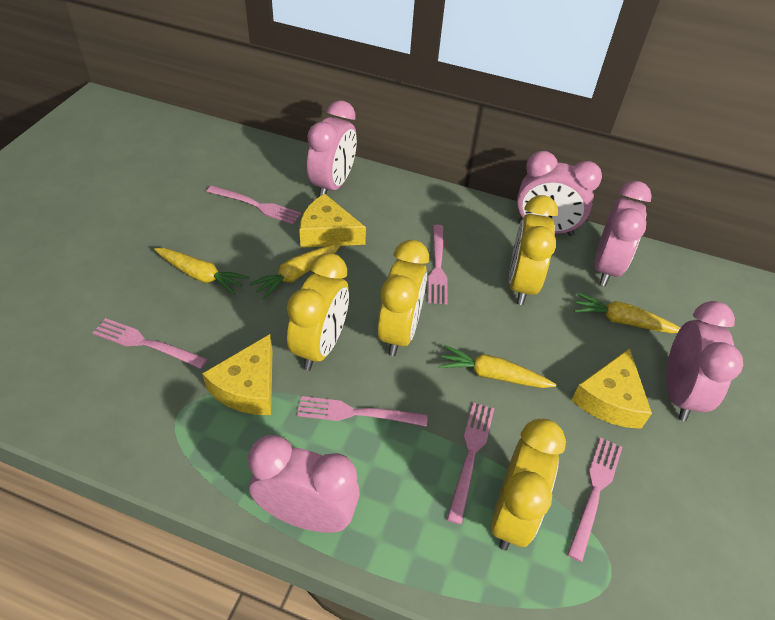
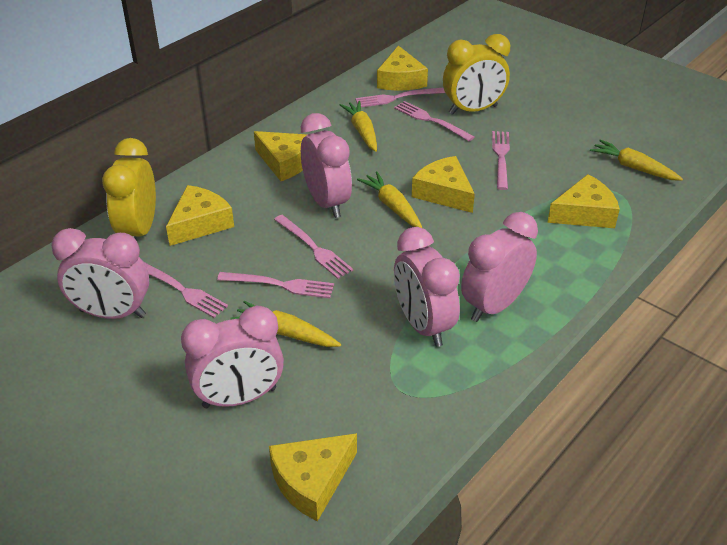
yellow cheese: [202,334,272,415] [299,194,366,248] [571,348,652,429] = 3 -> [166,185,234,246] [254,131,307,181] [269,433,357,521] [377,45,428,91] [412,156,475,213] [547,174,620,228] = 6
yellow clock: [287,253,349,371] [377,240,429,356] [491,419,566,550] [509,195,558,305] = 4 -> [102,138,156,240] [443,34,510,115] = 2

